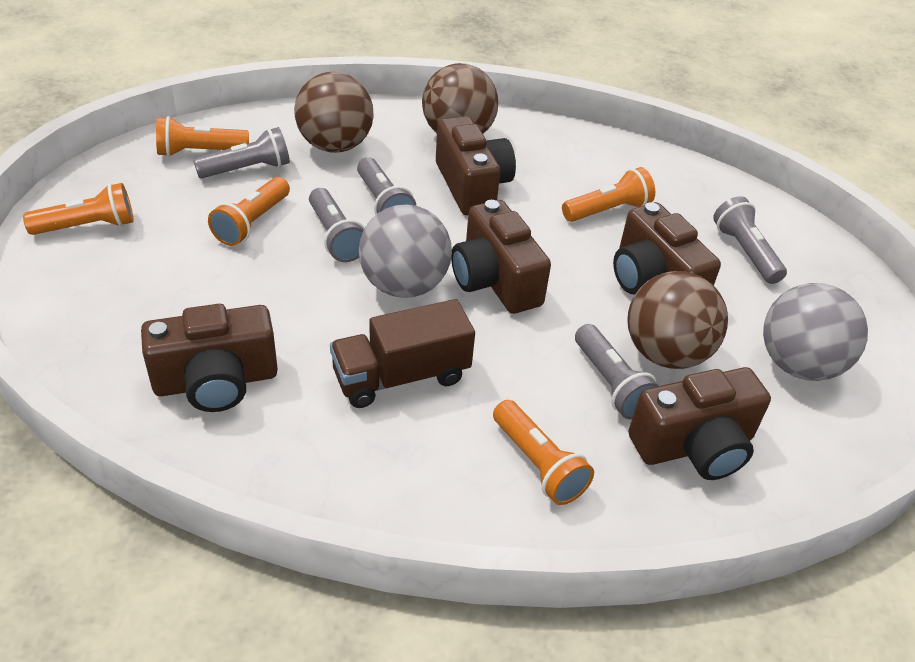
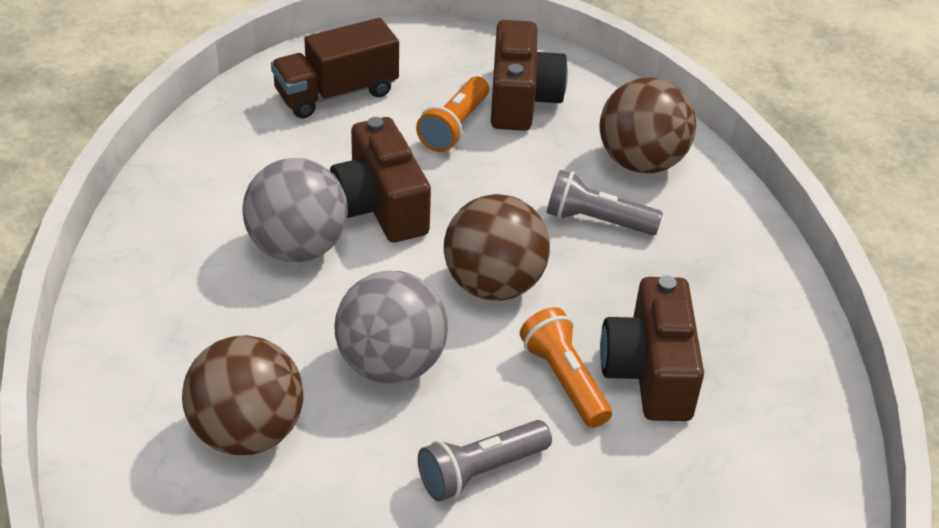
brown camera: [141,304,278,412] [436,116,516,215] [451,200,551,314] [613,202,721,294] [629,367,771,480] = 5 -> [330,117,431,242] [491,20,568,131] [600,275,704,421] = 3
grey flashlight: [193,127,290,178] [309,188,365,262] [357,157,416,214] [575,324,659,419] [713,196,787,284] = 5 -> [418,420,552,502] [547,170,663,235] = 2
orange flashlight: [23,183,134,235] [156,116,249,157] [208,177,290,246] [493,400,594,505] [562,167,655,222] = 5 -> [416,77,489,152] [520,307,612,428] = 2

